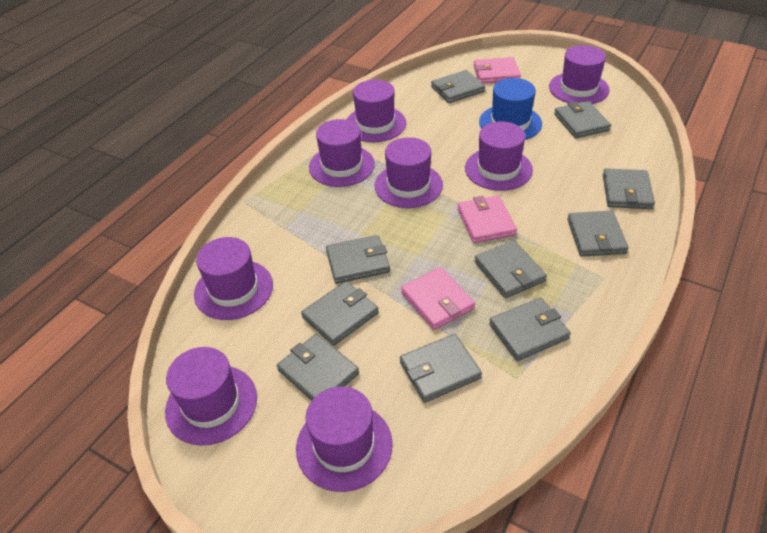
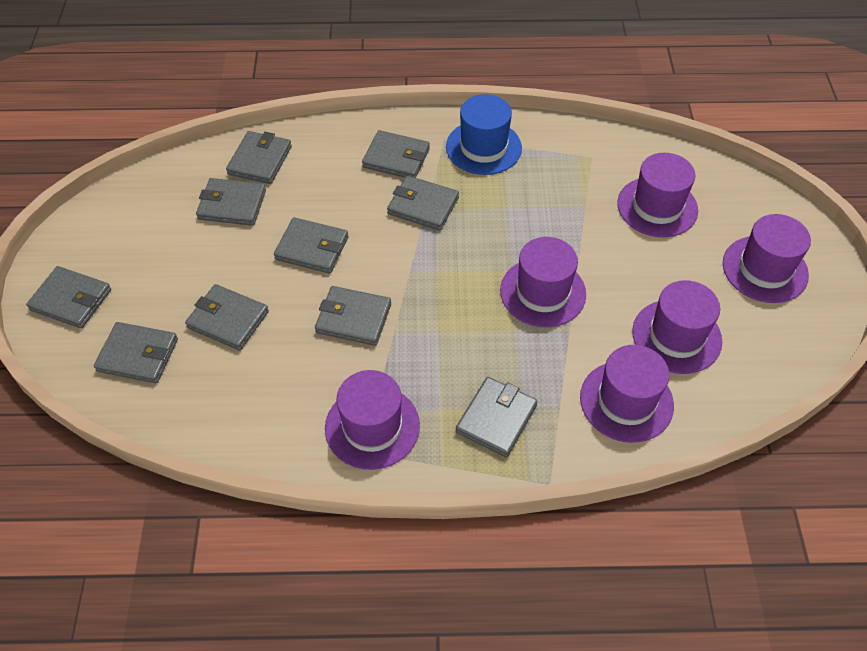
pink wallet: [401,267,475,330] [457,195,517,243] [474,57,521,83] = 3 -> none = 0
purple hat: [165,347,257,446] [194,237,273,320] [296,386,393,492] [309,119,375,187] [346,80,406,142] [375,137,443,208] [465,121,533,191] [549,45,610,104] = 8 -> [325,370,420,470] [500,237,586,327] [580,345,674,443] [617,153,698,237] [632,280,722,374] [723,214,811,303] = 6

